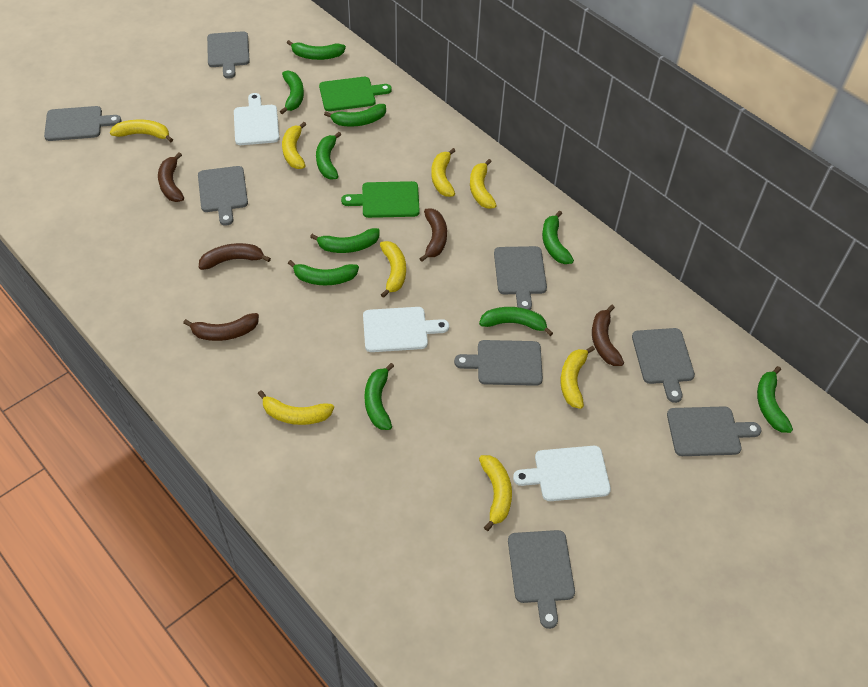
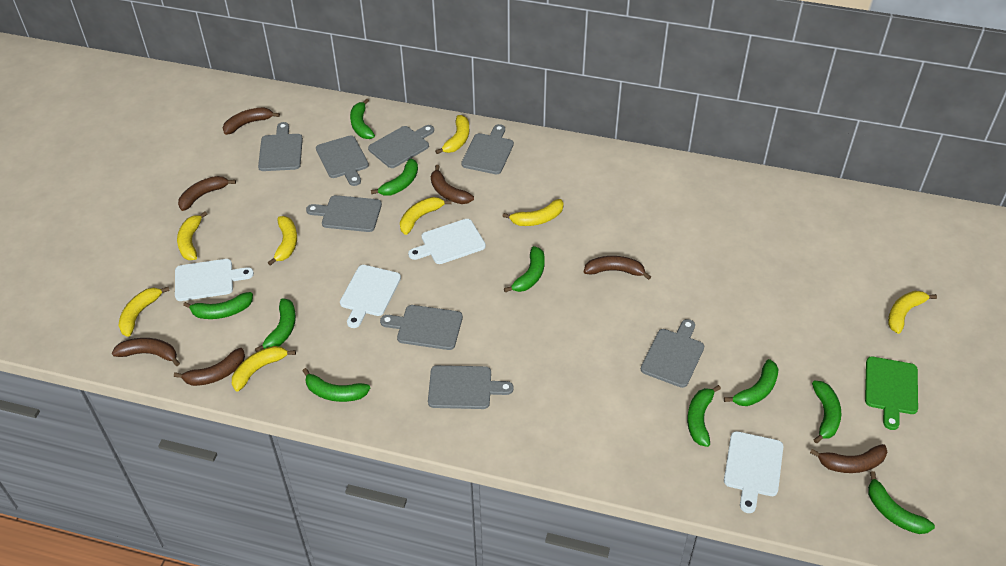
brown banana: [158,152,184,202] [183,313,259,341] [199,243,271,270] [419,209,447,262] [592,305,624,366] = 5 -> [112,338,180,366] [174,348,245,386] [178,176,236,211] [223,107,280,135] [431,165,474,204] [584,256,651,280] [810,444,887,473] = 7
green cutting board: [319,77,392,111] [341,181,420,218] = 2 -> [865,357,918,430] = 1
white cutting board: [234,93,280,145] [363,307,449,352] [513,446,611,501] = 3 -> [175,259,254,301] [340,265,401,328] [408,219,486,264] [724,431,783,513] = 4

